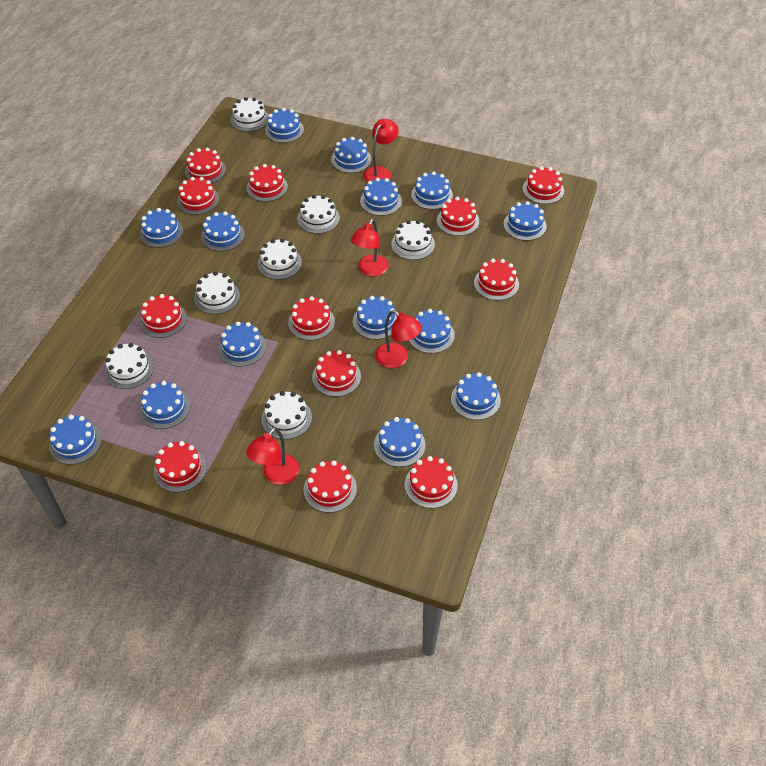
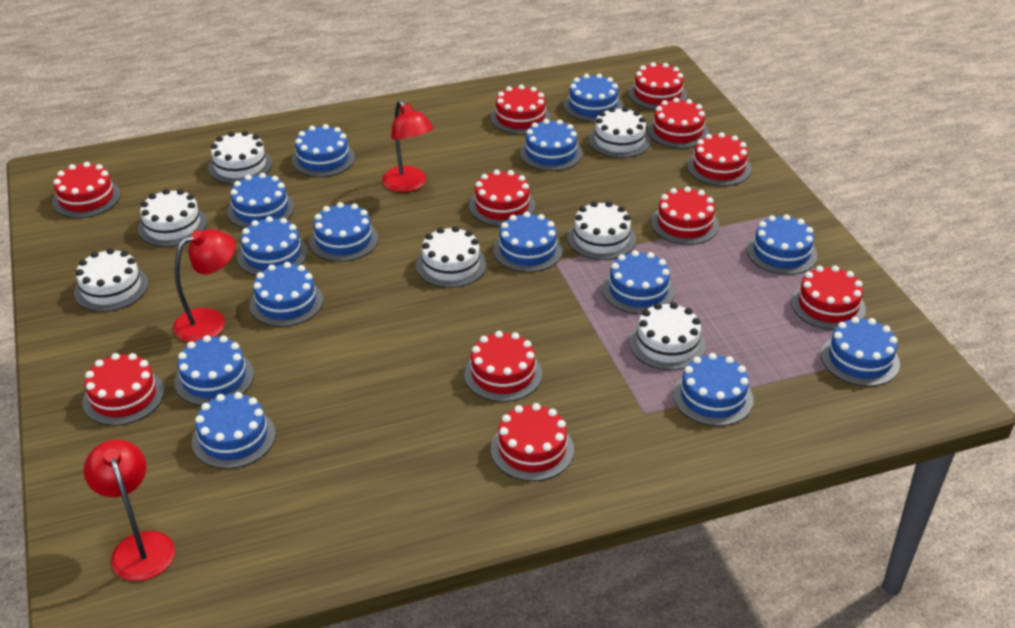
red cake: [140,294,187,338] [154,441,207,492] [177,177,219,215] [185,148,226,183] [246,164,288,202] [288,296,335,340] [303,460,357,513] [312,350,361,397] [405,456,458,508] [437,197,479,236] [474,259,519,300] [523,166,564,204] = 12 -> [52,162,121,218] [82,353,165,426] [464,331,542,402] [469,170,535,226] [490,85,551,134] [491,403,574,481] [629,62,687,110] [648,98,709,148] [651,186,719,245] [687,132,751,186] [791,265,866,330] = 11
red lamp: [246,427,299,485] [351,219,389,276] [363,119,399,182] [375,310,422,368] = 4 -> [84,440,175,581] [173,229,235,342] [382,100,433,192] = 3

